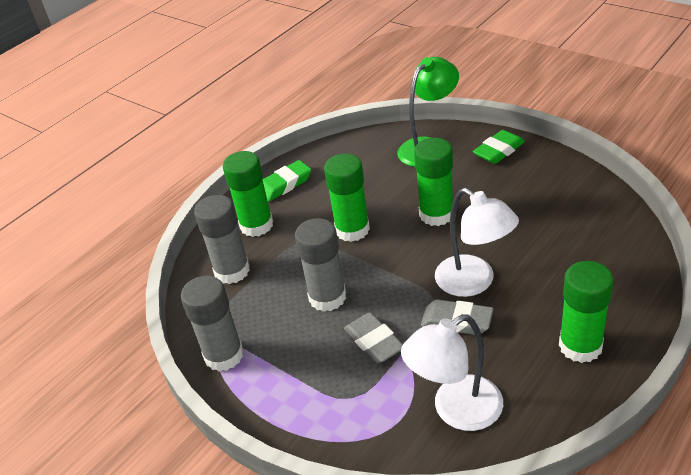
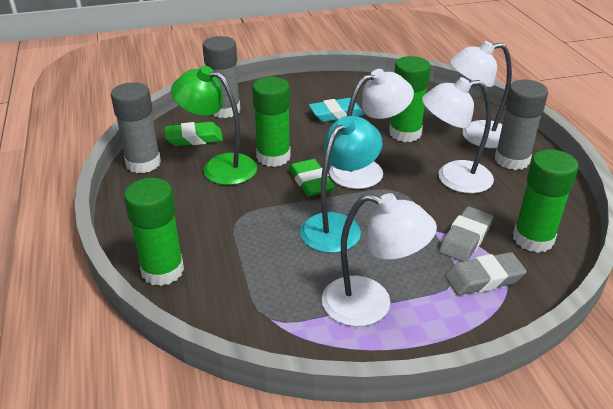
turquoise eraser: none = 0 -> [309,98,365,122] = 1
turquoise lamp: none = 0 -> [300,116,382,253] = 1
white lamp: [401,314,503,431] [435,188,519,297] = 2 -> [322,193,437,327] [329,69,414,189] [422,77,494,194] [450,41,512,148] = 4

